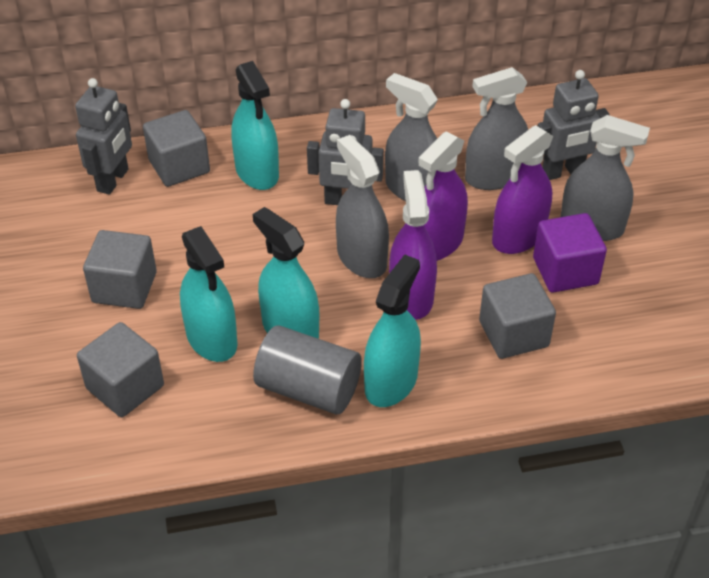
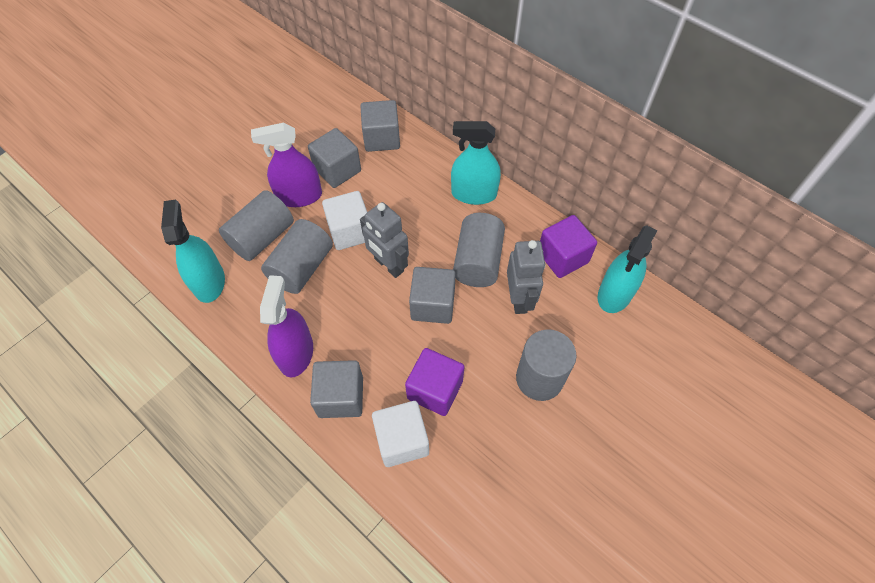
grey cylinder: [253,325,362,414] = 1 -> [219,190,294,261] [261,219,333,294] [453,213,505,287] [516,329,576,401] = 4
grey robot: [75,78,132,195] [307,99,384,205] [538,70,609,180] = 3 -> [360,202,409,278] [507,240,545,314] = 2
grey spray bottle: [336,135,389,278] [385,73,438,201] [465,67,528,190] [561,115,650,241] = 4 -> none = 0
purple cube: [533,213,607,293] = 1 -> [405,348,465,416] [540,215,597,278] = 2
purple spray bottle: [389,170,437,320] [419,131,468,261] [492,125,553,254] = 3 -> [251,123,322,207] [260,275,313,377] = 2
turquoise spray bottle: [180,226,238,362] [231,61,279,190] [253,207,319,339] [364,254,421,407] = 4 -> [161,199,225,303] [451,121,501,205] [598,225,658,313] = 3
white cube: none = 0 -> [322,191,367,250] [372,401,429,467] = 2

